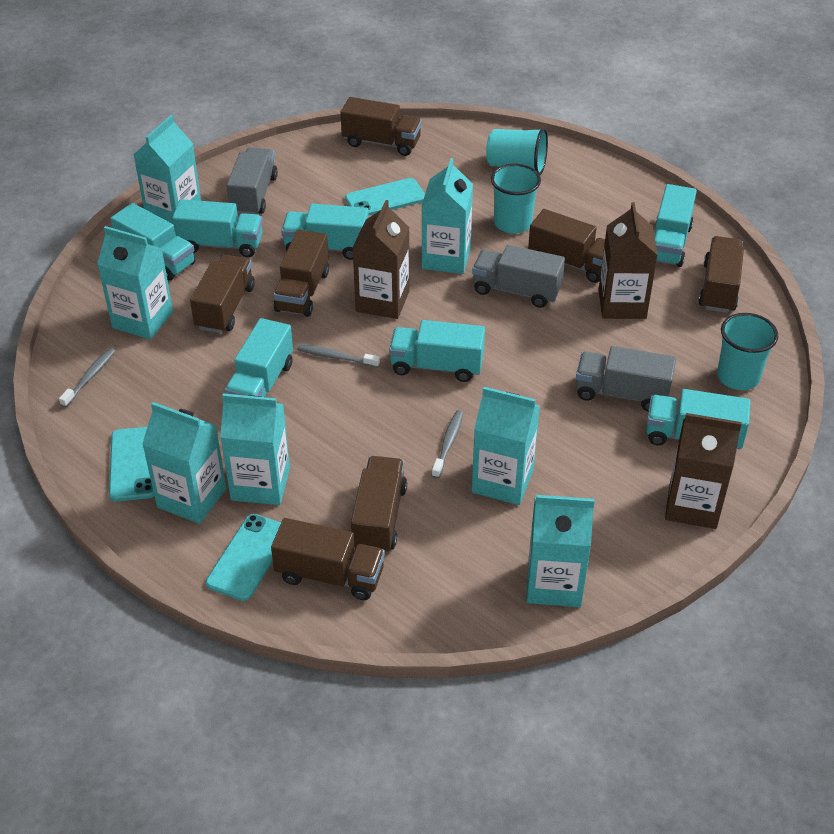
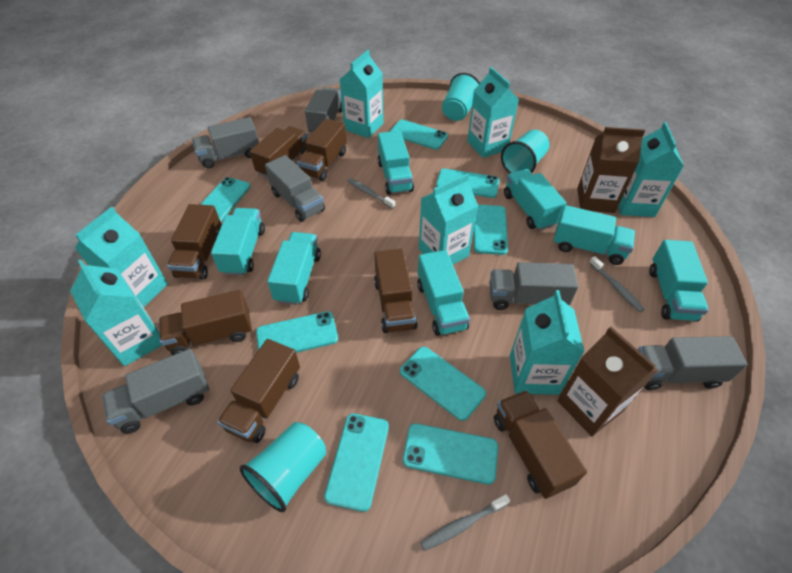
brown carton: [353,200,410,319] [599,202,658,319] [665,413,742,529] = 3 -> [557,327,658,436] [577,127,645,213] = 2
grey truck: [227,147,278,214] [472,245,565,308] [576,346,676,411] = 3 -> [102,349,209,434] [192,117,259,168] [265,155,325,222] [305,87,343,133] [490,262,578,310] [637,336,748,390] = 6
turquoise phone: [109,427,154,501] [206,514,281,601] [345,178,425,215] = 3 -> [200,177,251,222] [256,311,338,353] [324,413,389,512] [390,120,448,149] [400,347,486,421] [403,423,498,484] [436,169,500,198] [474,205,508,255] = 8

